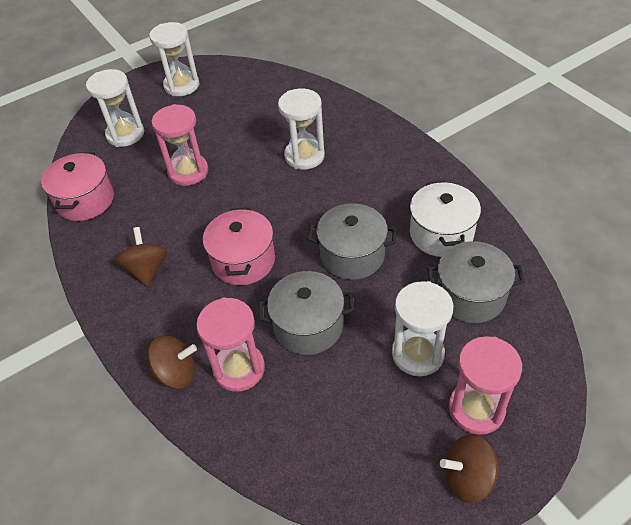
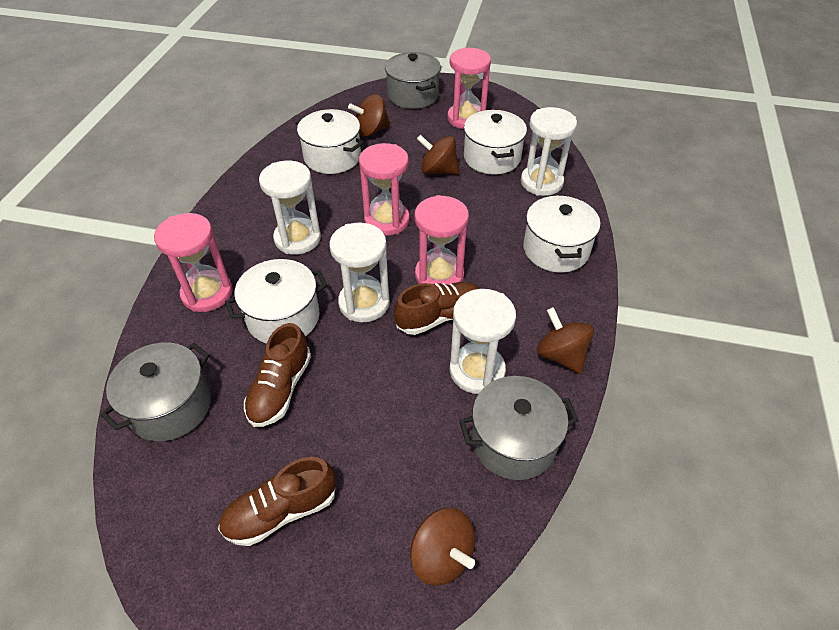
brown shoe: none = 0 -> [218,457,336,546] [244,323,311,427] [394,282,480,335] = 3
brown spinning top: [116,227,167,287] [148,336,197,389] [440,434,499,503] = 3 -> [348,94,390,137] [410,508,475,586] [417,135,459,175] [537,307,594,374] = 4
pink hourglass: [152,104,208,186] [196,297,265,392] [449,336,522,435] = 3 -> [154,213,233,312] [359,143,410,236] [415,195,469,285] [447,47,491,129] = 4
pink pot: [41,153,114,221] [203,208,275,285] = 2 -> none = 0
white pot: [410,181,481,257] = 1 -> [225,259,328,344] [296,109,364,174] [464,110,527,175] [523,195,601,273] = 4

